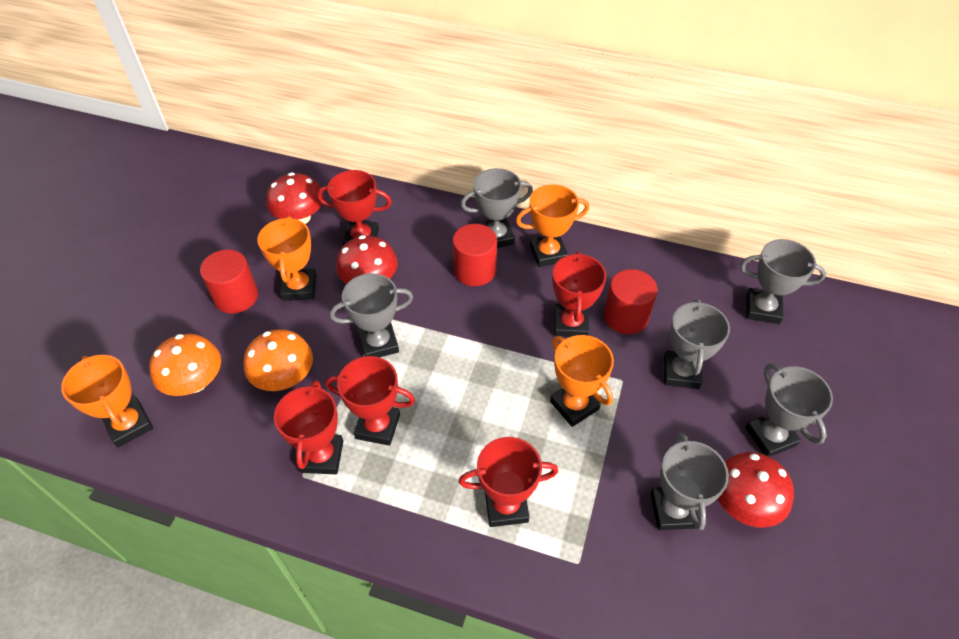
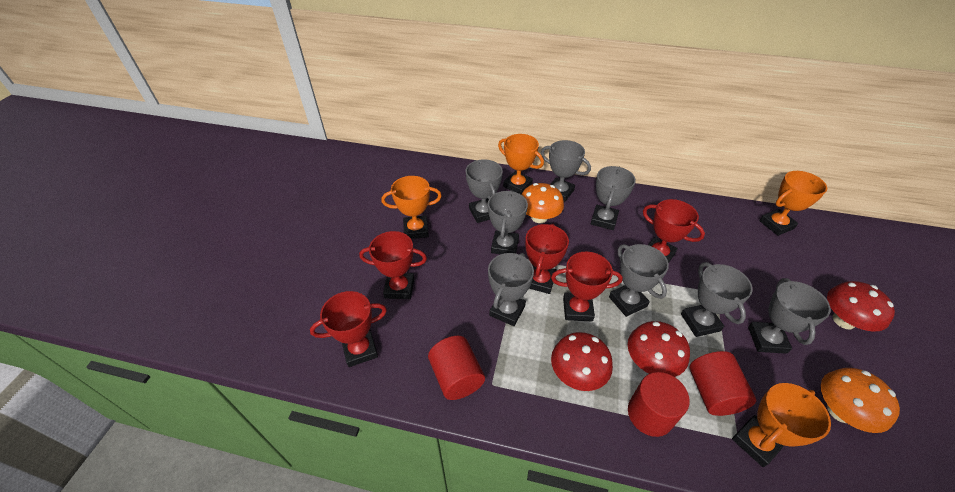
grey trophy: [330,273,413,358] [461,168,533,248] [650,433,729,530] [664,299,730,389] [740,239,826,324] [745,363,833,457] = 6 -> [466,160,503,223] [488,190,528,254] [488,253,534,326] [541,140,591,202] [591,166,636,230] [609,244,669,317] [681,262,753,337] [748,278,831,354] = 8

